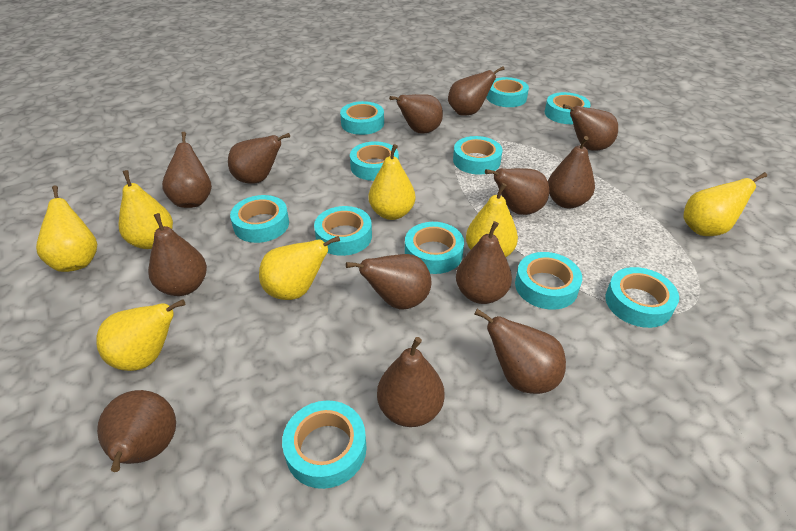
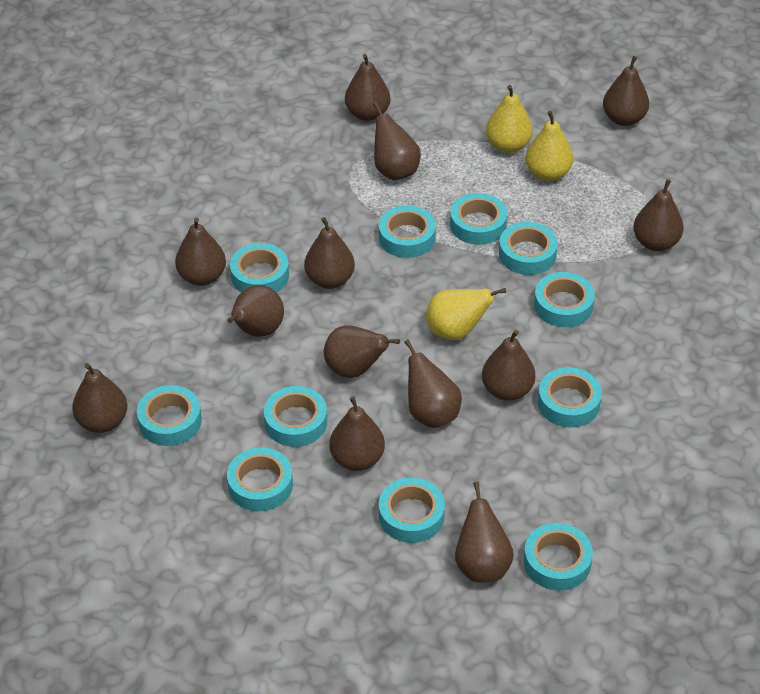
yellow pear: [36,186,97,272] [96,299,185,371] [119,170,173,249] [259,236,340,300] [369,144,415,220] [466,183,518,257] [684,172,767,236] = 7 -> [426,288,506,340] [486,85,533,153] [526,111,573,181] = 3

